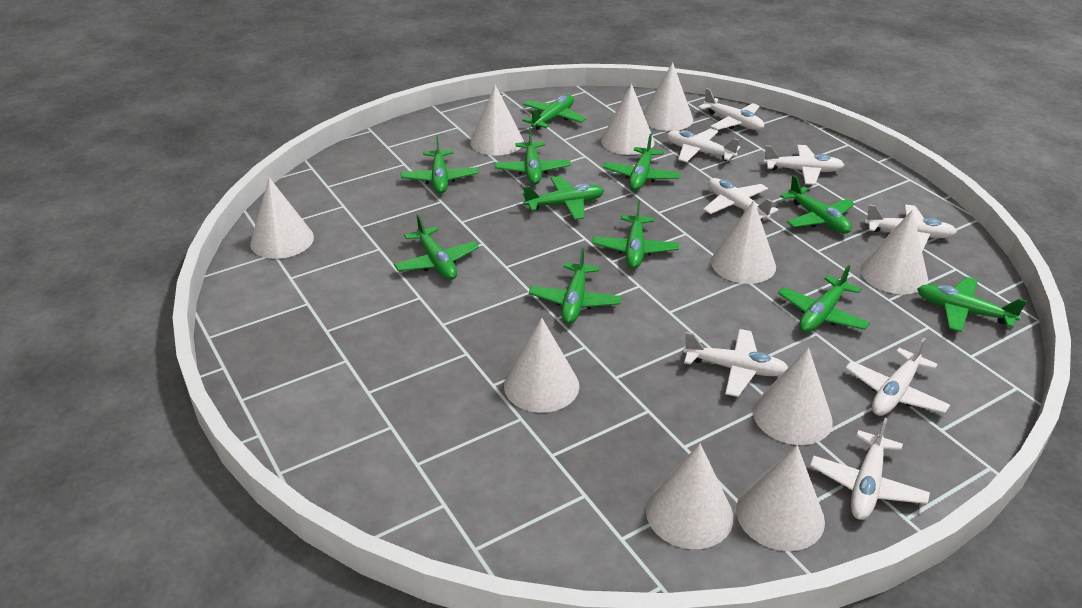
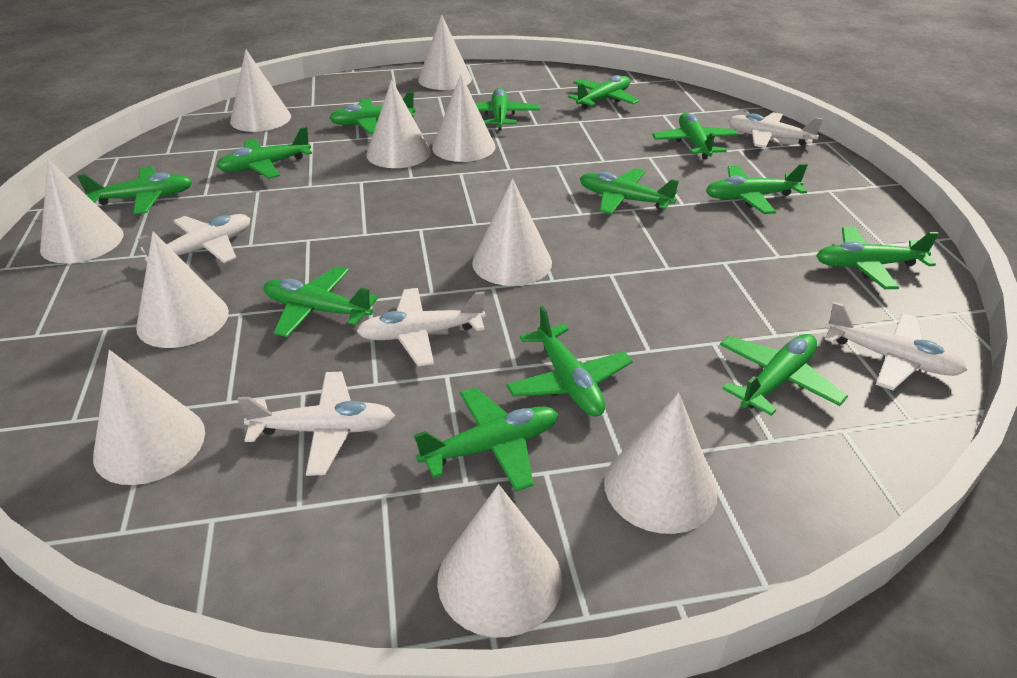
green plane: [394,214,479,280] [401,135,478,194] [495,127,571,185] [522,95,586,130] [523,176,604,220] [529,248,622,324] [592,200,679,269] [603,134,680,191] [778,265,870,332] [780,175,855,234] [917,277,1027,332] = 11 -> [77,166,193,214] [216,127,312,179] [263,267,378,337] [329,92,415,134] [414,387,558,492] [475,88,540,130] [506,306,633,417] [568,75,639,109] [580,168,679,214] [652,113,738,159] [706,164,808,214] [720,334,848,416] [816,227,939,289] = 13
white plane: [666,128,740,162] [683,329,788,397] [698,88,764,130] [703,178,779,221] [763,145,844,185] [810,418,930,520] [846,338,950,416] [864,205,957,251] = 8 -> [138,214,250,263] [237,372,395,476] [356,288,486,366] [728,112,823,148] [825,302,967,390] = 5

